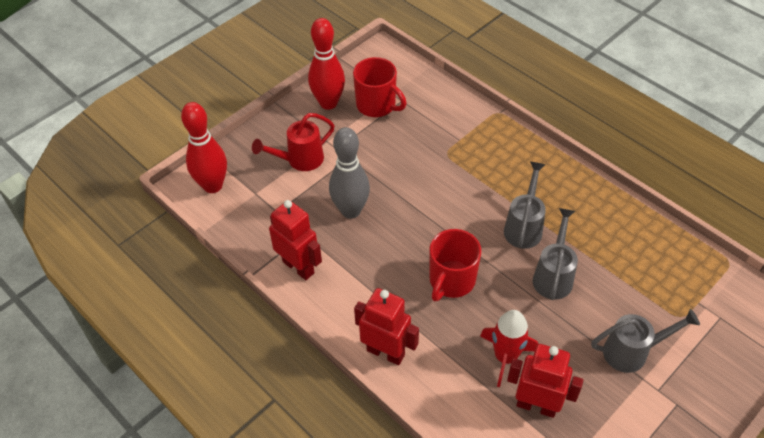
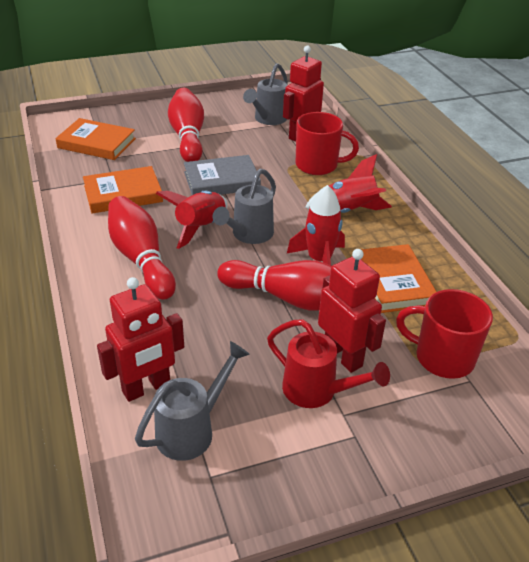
grey book: none = 0 -> [184,155,261,195] = 1
grey bowling pin: [329,127,370,219] = 1 -> none = 0
orange book: none = 0 -> [56,118,136,160] [83,166,163,214] [361,244,437,313] = 3
red bowling pin: [181,102,227,193] [308,18,345,110] = 2 -> [108,196,176,300] [168,88,204,162] [217,260,332,310] = 3
red rocket: [480,310,538,387] = 1 -> [156,191,227,249] [287,185,345,265] [305,154,392,213] = 3

